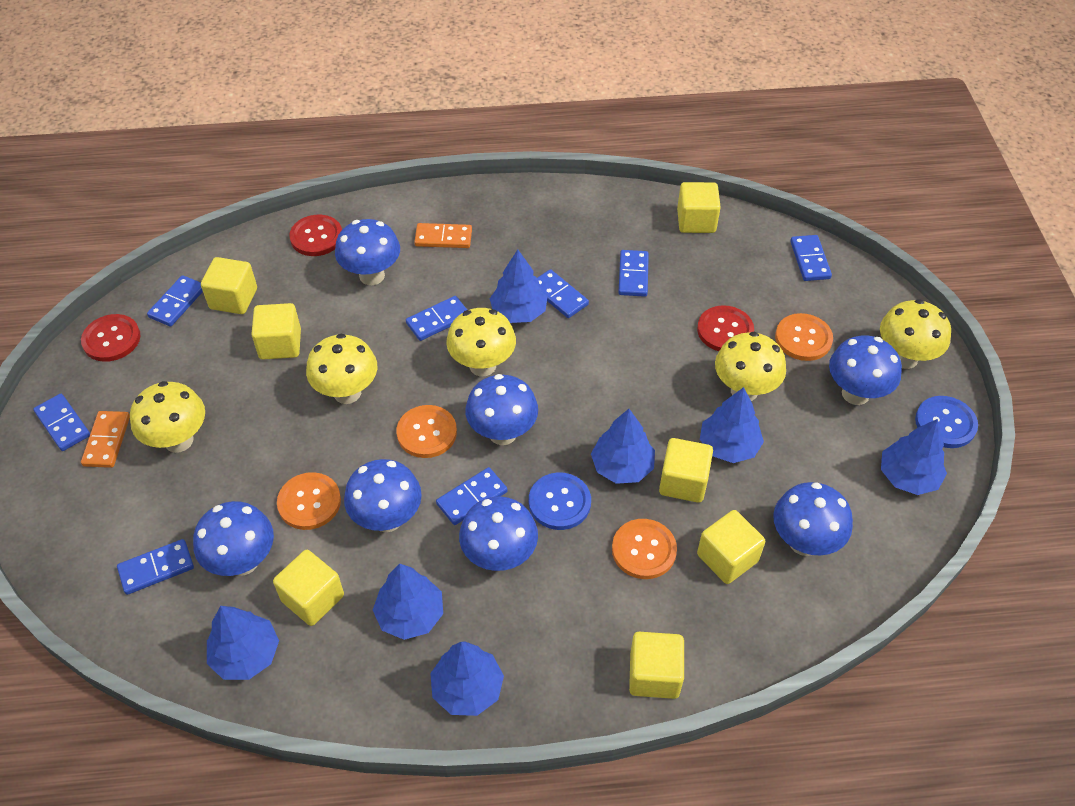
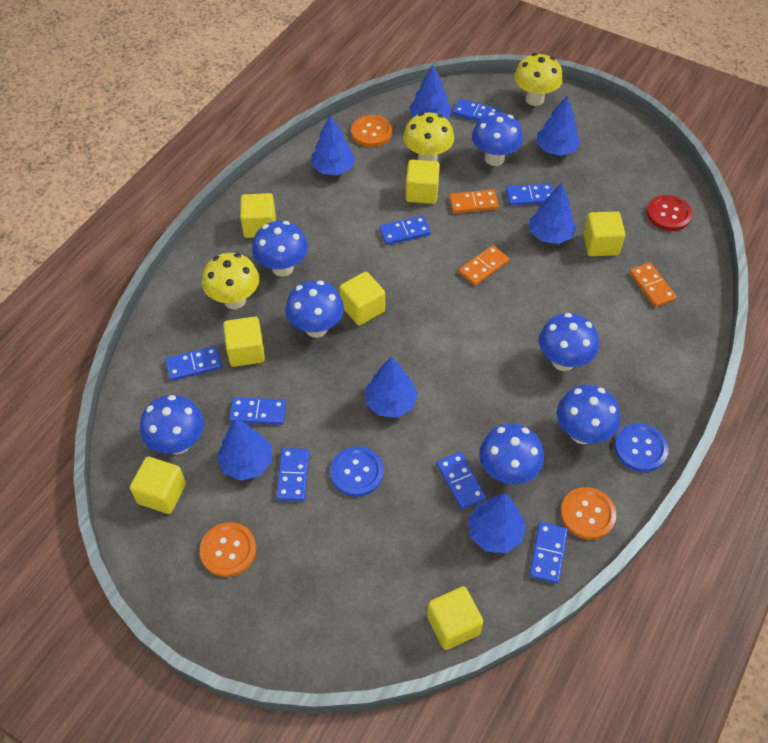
orange button: [277,472,341,530] [396,405,457,458] [612,519,677,579] [775,313,833,361] = 4 -> [200,522,256,577] [351,115,392,147] [560,487,616,540] = 3
orange domino: [81,411,130,468] [414,223,472,248] = 2 -> [449,190,499,213] [459,245,509,286] [630,262,677,307] = 3
red button: [81,314,140,362] [289,215,342,256] [697,305,754,351] = 3 -> [646,195,692,231] = 1
yellow mushroom: [130,381,205,453] [306,333,377,404] [446,308,516,376] [715,332,786,401] [880,299,951,369] = 5 -> [202,253,259,309] [403,112,454,161] [514,53,563,106] = 3

